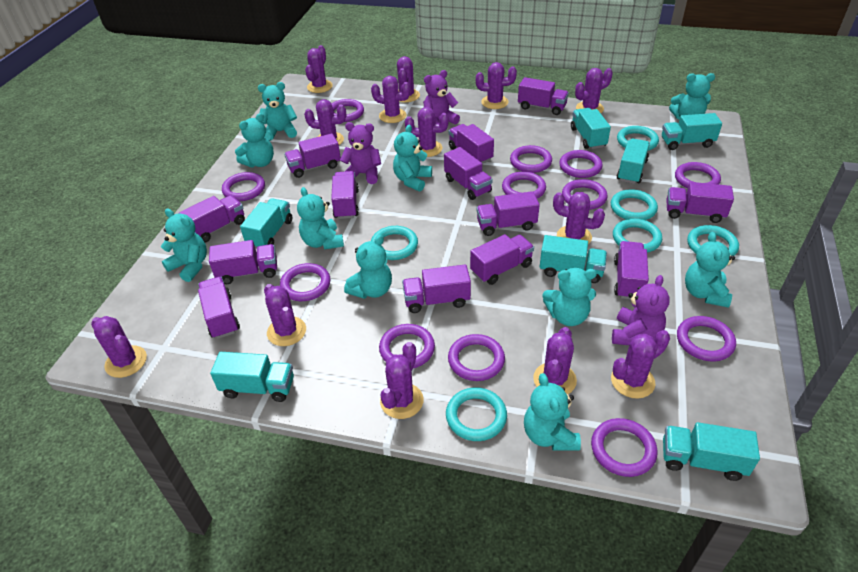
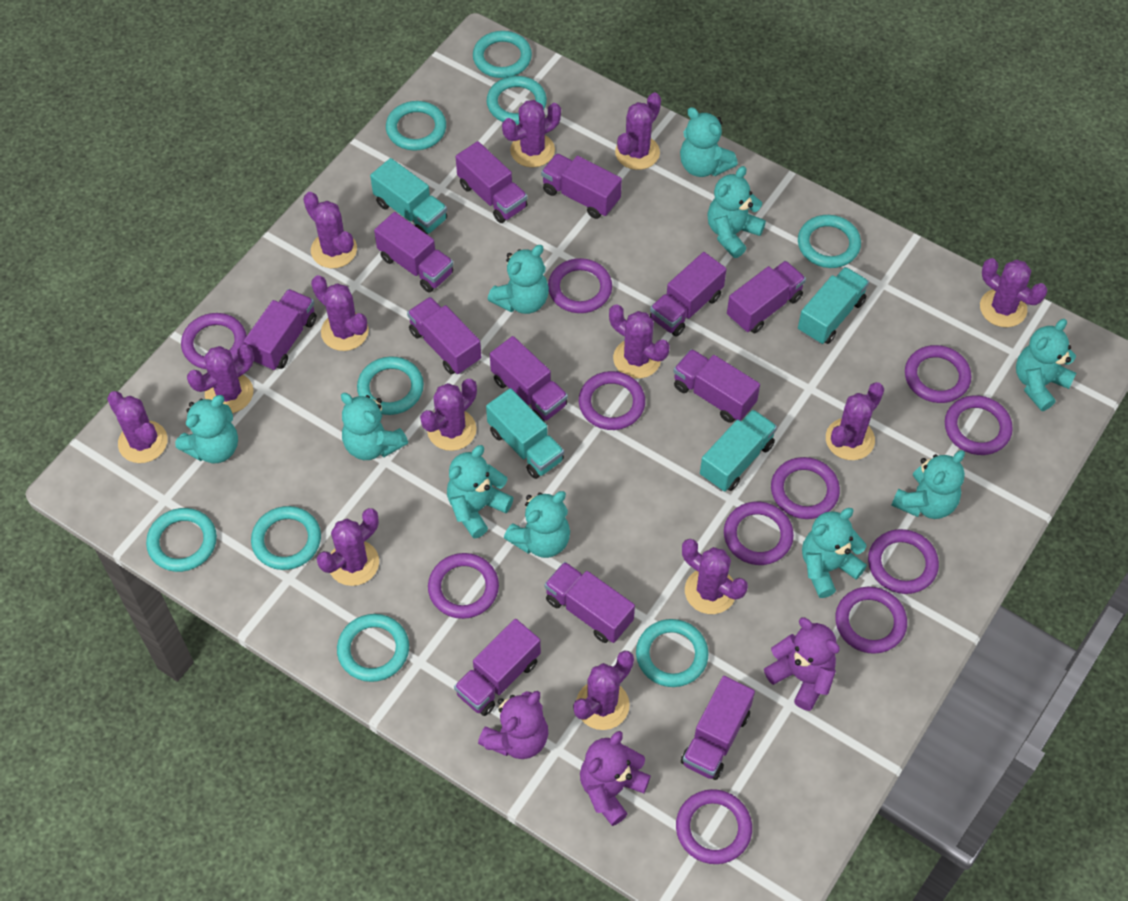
purple ring: [222,172,265,201] [280,263,331,301] [332,99,364,122] [379,324,435,368] [448,334,505,381] [502,171,546,199] [510,145,552,173] [559,150,603,178] [562,179,608,210] [591,418,658,477] [675,162,721,189] [677,316,736,361] = 12 -> [181,313,247,369] [428,553,499,619] [548,258,612,313] [579,371,645,430] [676,789,752,864] [724,502,794,565] [771,457,840,519] [835,587,907,654] [868,529,939,594] [905,345,971,403] [945,395,1013,455] = 11
purple truck: [179,195,245,243] [198,277,240,339] [209,240,277,284] [284,133,341,178] [331,171,359,219] [402,265,471,313] [444,147,493,200] [449,124,494,164] [470,234,534,285] [476,191,540,236] [518,77,569,115] [614,241,649,299] [666,182,734,223] = 13 -> [244,289,317,371] [374,212,453,293] [407,297,481,374] [454,619,541,716] [456,141,527,223] [490,336,568,421] [541,153,622,219] [544,562,635,643] [650,252,726,337] [673,349,760,423] [681,676,755,780] [727,261,806,334] = 12
turquoise ring: [371,226,418,260] [446,387,507,441] [611,189,658,220] [613,219,662,252] [617,126,659,151] [687,225,739,256] = 6 -> [146,508,217,572] [251,506,321,570] [337,614,409,682] [357,356,424,415] [386,101,446,150] [473,31,532,78] [487,76,547,125] [636,619,709,687] [798,215,861,268] = 9
turquoise truck: [210,352,294,402] [240,198,292,249] [540,235,607,283] [571,108,611,149] [617,139,650,184] [662,113,722,150] [663,422,760,481] = 7 -> [370,158,447,235] [486,388,564,479] [700,409,777,491] [798,267,869,344] = 4

